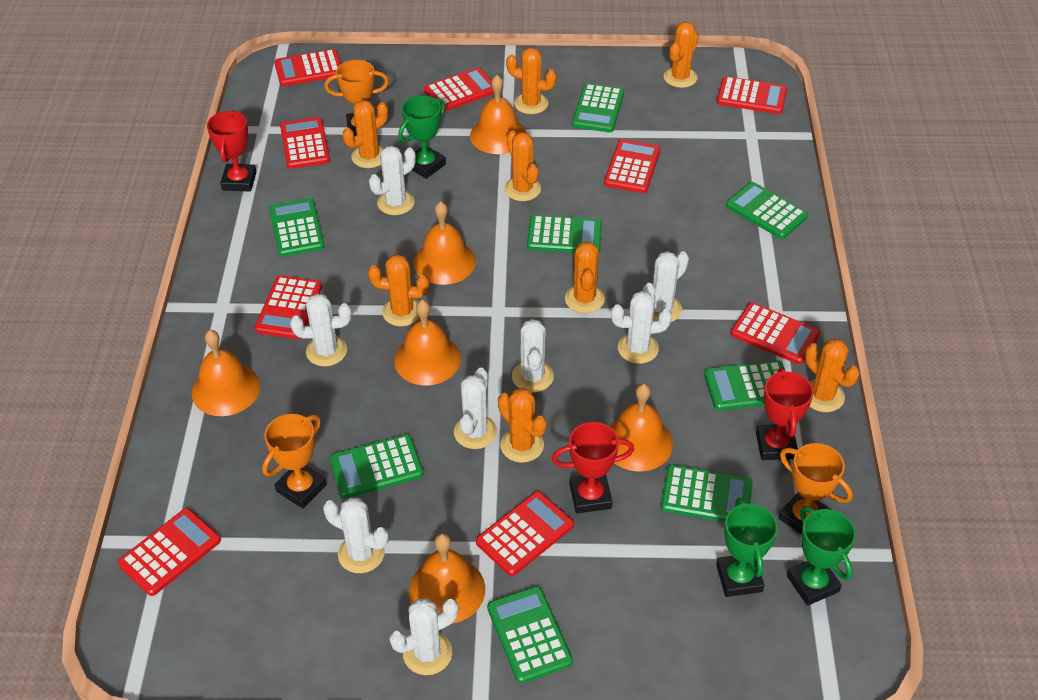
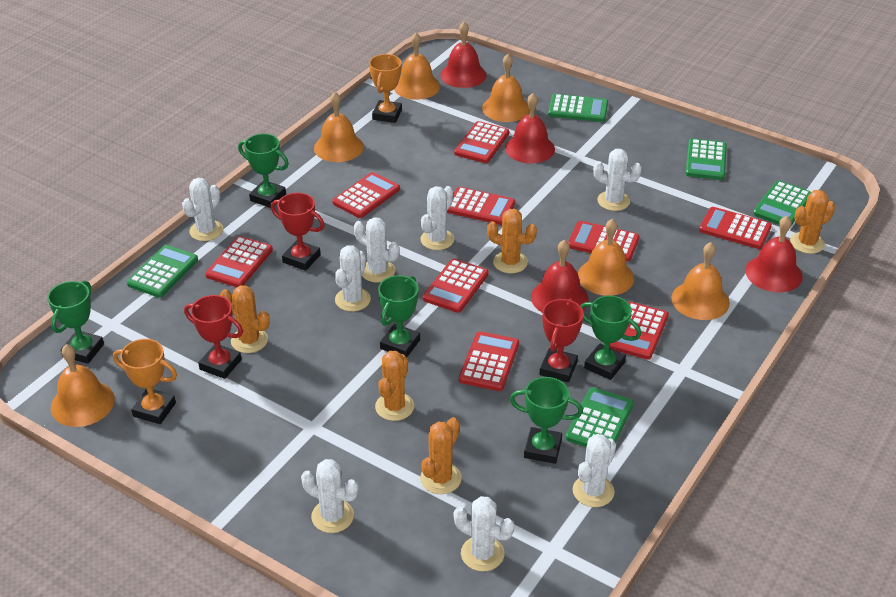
green calculator: [269,198,324,257] [330,434,423,499] [487,586,573,683] [527,215,602,253] [572,83,624,132] [661,465,753,522] [704,360,785,411] [726,182,808,239] = 8 -> [127,245,198,298] [548,94,608,122] [566,387,634,447] [686,138,727,180] [753,180,811,226] = 5
green trophy: [398,95,446,179] [716,498,778,597] [787,506,856,606] = 3 -> [48,281,104,364] [238,134,289,208] [378,275,420,357] [510,377,583,464] [580,296,641,380] = 5
orange cactus: [343,100,388,168] [368,254,429,326] [498,388,547,463] [504,131,541,201] [506,48,556,114] [565,241,605,313] [664,22,698,88] [805,338,859,412] = 8 -> [220,285,270,353] [375,351,414,421] [420,417,462,494] [487,209,537,273] [790,190,835,254] = 5
orange trophy: [262,414,327,509] [324,60,389,136] [778,443,853,534] = 3 -> [113,339,177,424] [369,54,402,123] = 2
red bell: none = 0 -> [440,22,487,88] [505,93,555,164] [531,240,588,312] [745,216,803,292] = 4

